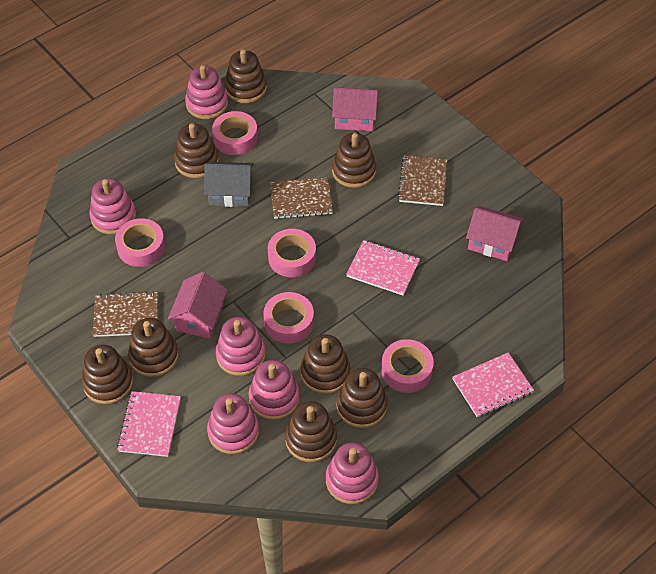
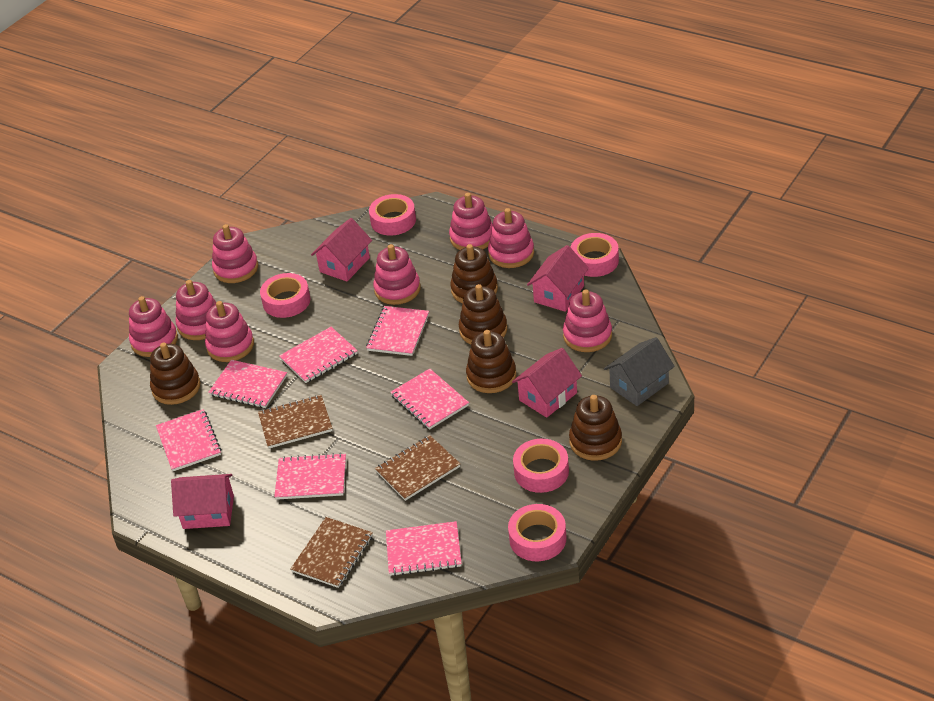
brown stacking toy: [82,345,133,404] [128,318,179,377] [174,124,219,178] [225,49,267,103] [285,401,337,462] [300,334,350,394] [332,133,376,188] [336,368,388,428] = 8 -> [150,342,200,405] [450,244,498,303] [459,284,507,344] [466,330,516,393] [569,395,622,461] = 5
pink house: [168,272,227,339] [332,87,378,131] [466,206,524,261] = 3 -> [171,474,234,529] [311,218,372,282] [512,348,582,418] [527,245,589,312] = 4
pink notebook: [117,391,181,457] [346,240,420,296] [453,352,534,417] = 3 -> [156,409,221,471] [208,360,287,408] [274,453,346,500] [279,327,358,383] [366,306,429,356] [386,521,462,576] [390,368,469,430] = 7
pink stacking toy: [89,178,136,235] [185,65,228,119] [207,393,259,454] [216,317,266,376] [249,360,300,420] [326,442,379,504] = 6 -> [129,296,178,357] [175,280,216,340] [205,301,254,362] [212,224,258,283] [373,244,421,305] [449,193,493,250] [488,208,534,268] [563,289,612,352] = 8

